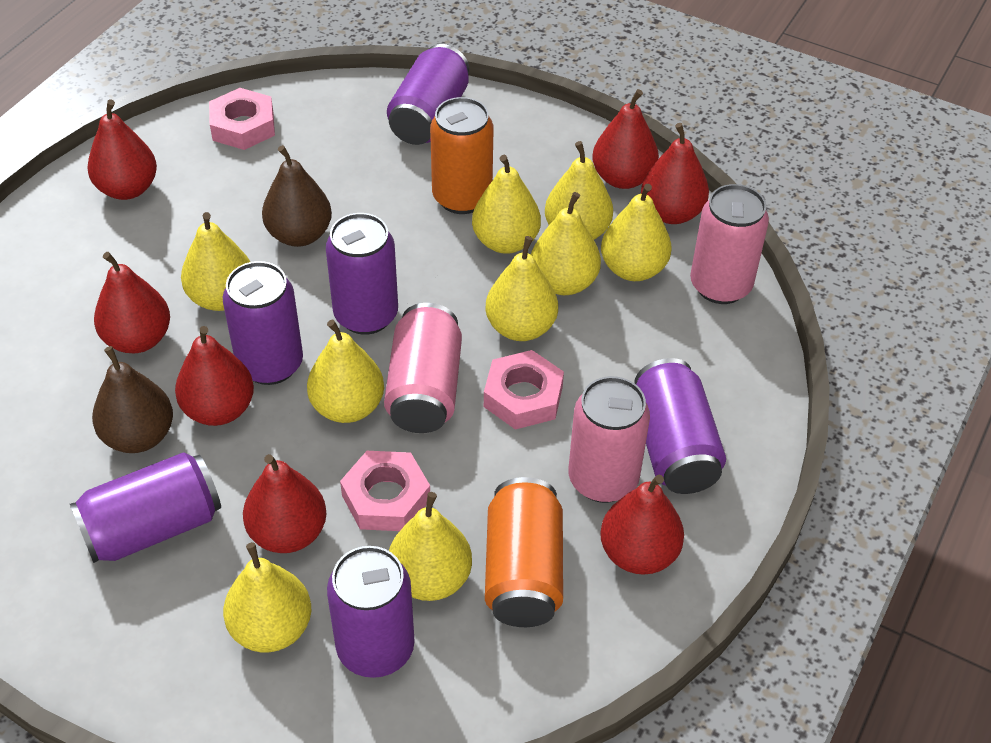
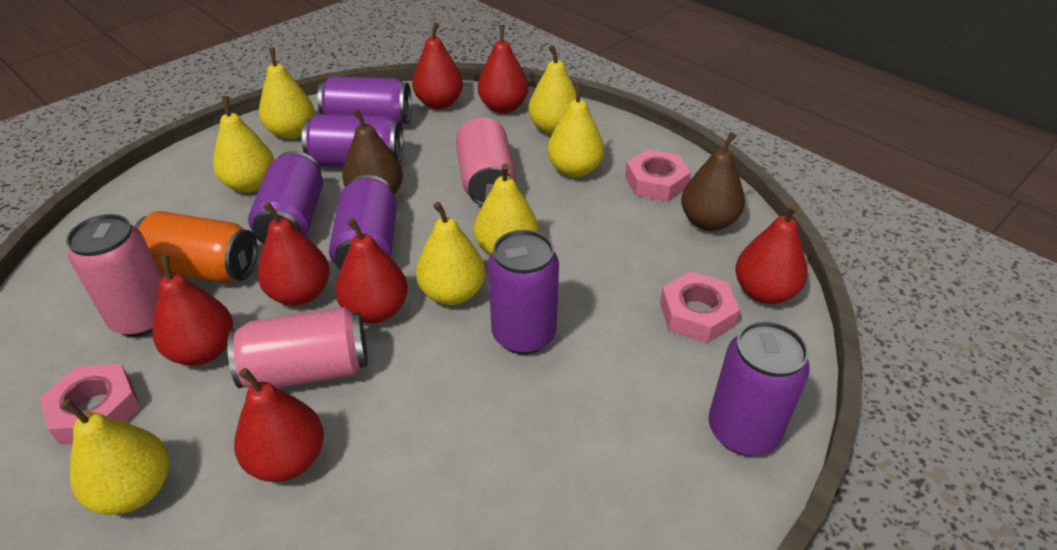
orange can: [430,97,493,214] [485,477,563,627] = 2 -> [134,211,258,283] = 1
yellow pear: [181,212,250,311] [223,542,311,652] [307,320,384,423] [389,492,472,601] [472,155,541,254] [486,236,558,341] [531,192,601,295] [545,141,613,239] [601,184,672,281] = 9 -> [60,399,169,515] [213,96,274,193] [259,48,315,139] [416,202,485,305] [474,163,538,256] [528,45,576,135] [547,82,604,178] = 7

